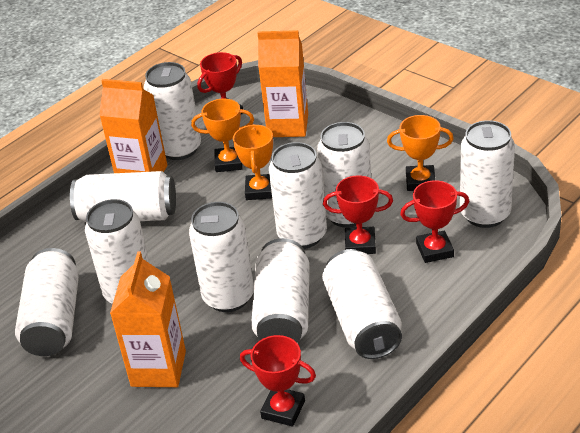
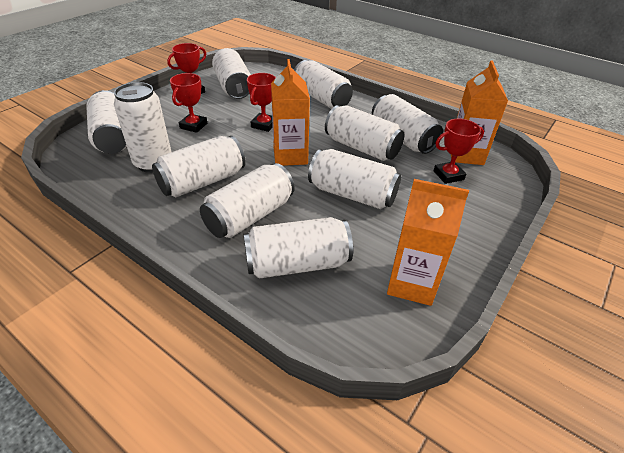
orange trophy: [191,99,254,172] [233,124,273,200] [387,115,454,191] = 3 -> none = 0

